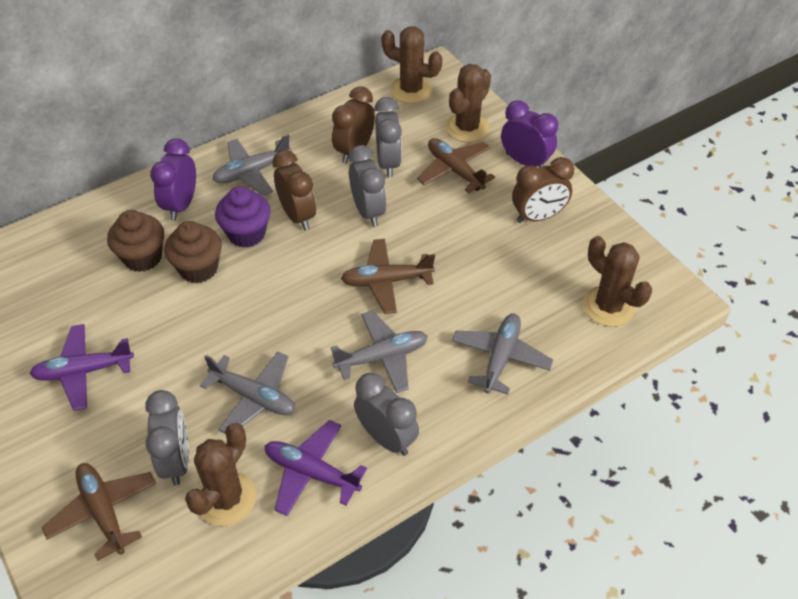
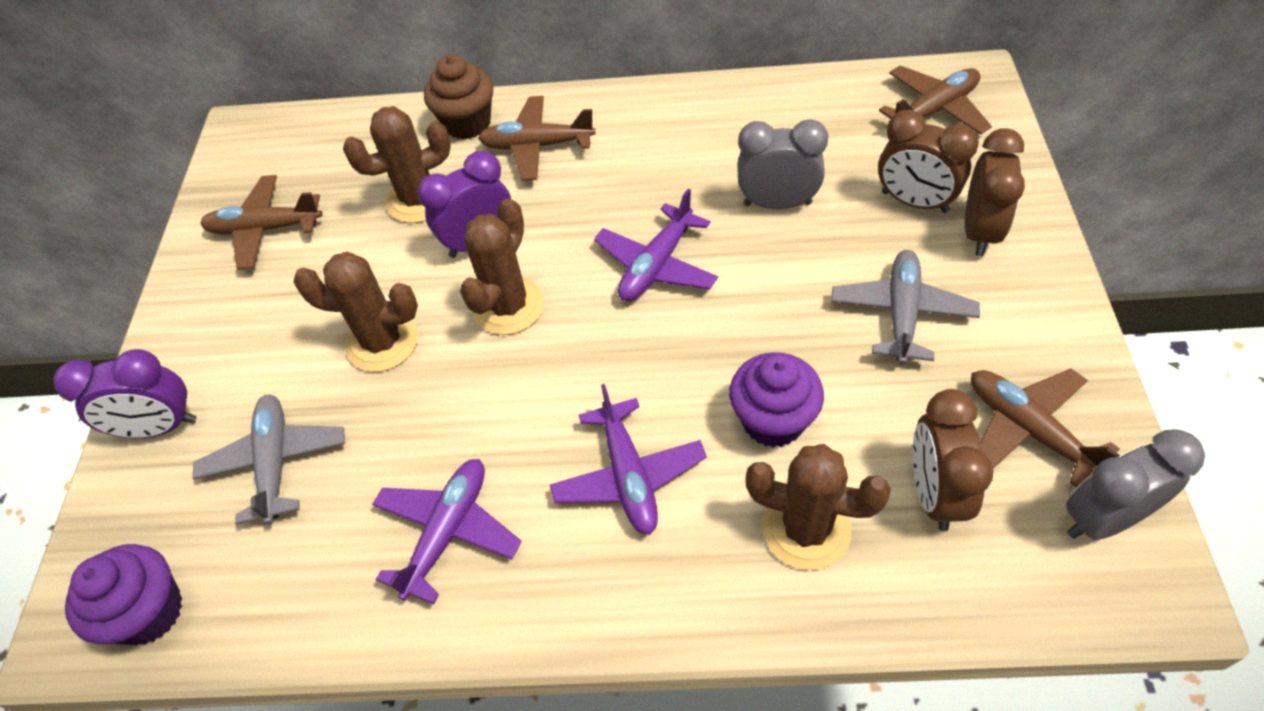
brown cupcake: [107,210,164,272] [164,221,222,283] = 2 -> [424,55,493,139] = 1
brown plane: [42,463,156,561] [341,239,435,314] [417,138,495,193] = 3 -> [200,175,322,270] [478,96,596,181] [879,65,992,135] [971,368,1120,488] = 4
grey clock: [145,390,189,485] [349,145,387,227] [354,373,419,456] [374,97,402,177] = 4 -> [737,119,829,209] [1066,429,1205,540] = 2
grey plane: [200,351,295,433] [212,135,292,196] [331,311,428,393] [452,314,553,395] = 4 -> [193,394,345,525] [831,250,980,365] = 2
purple cupcake: [215,186,270,248] = 1 -> [65,544,182,645] [729,352,824,448] = 2
purple plane: [30,324,134,411] [265,420,367,516] = 2 -> [372,459,521,604] [550,384,707,535] [594,189,718,301] = 3

